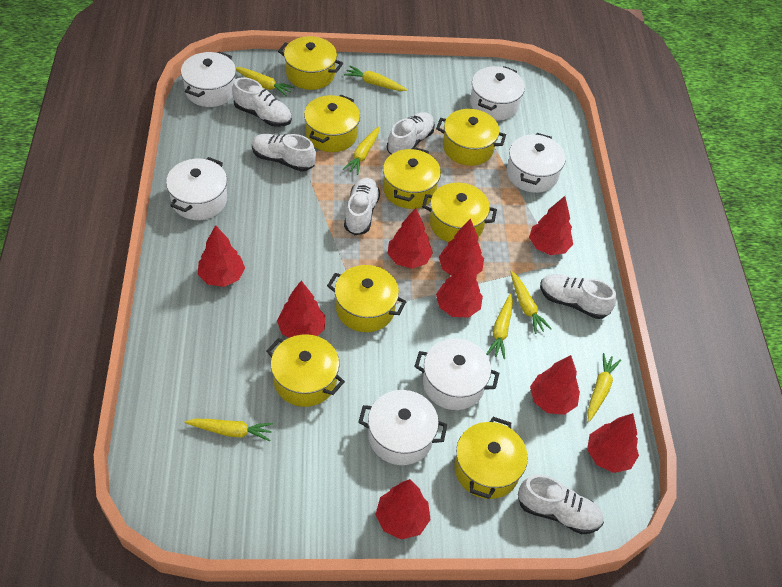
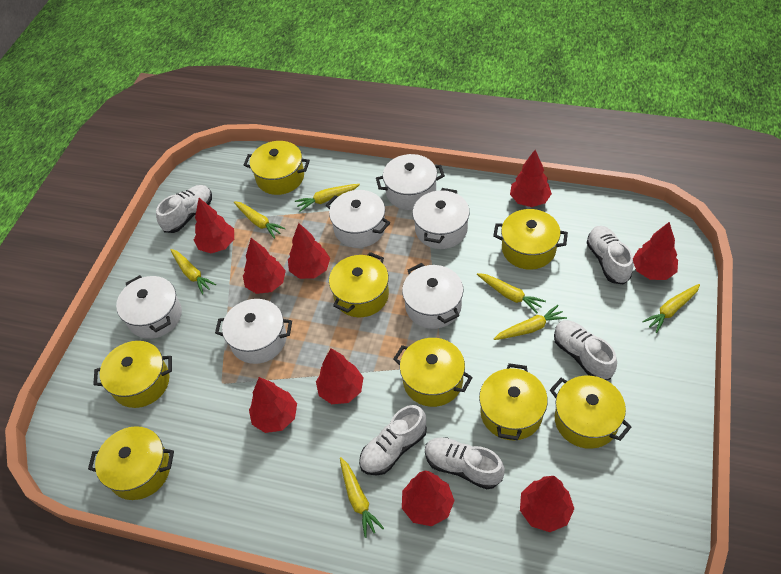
white shoe: [232,77,292,127] [252,134,316,172] [344,178,380,235] [387,112,435,154] [518,475,604,534] [540,274,616,319] = 6 -> [156,185,212,233] [359,405,427,476] [425,437,505,489] [554,320,617,380] [587,226,633,284] = 5

